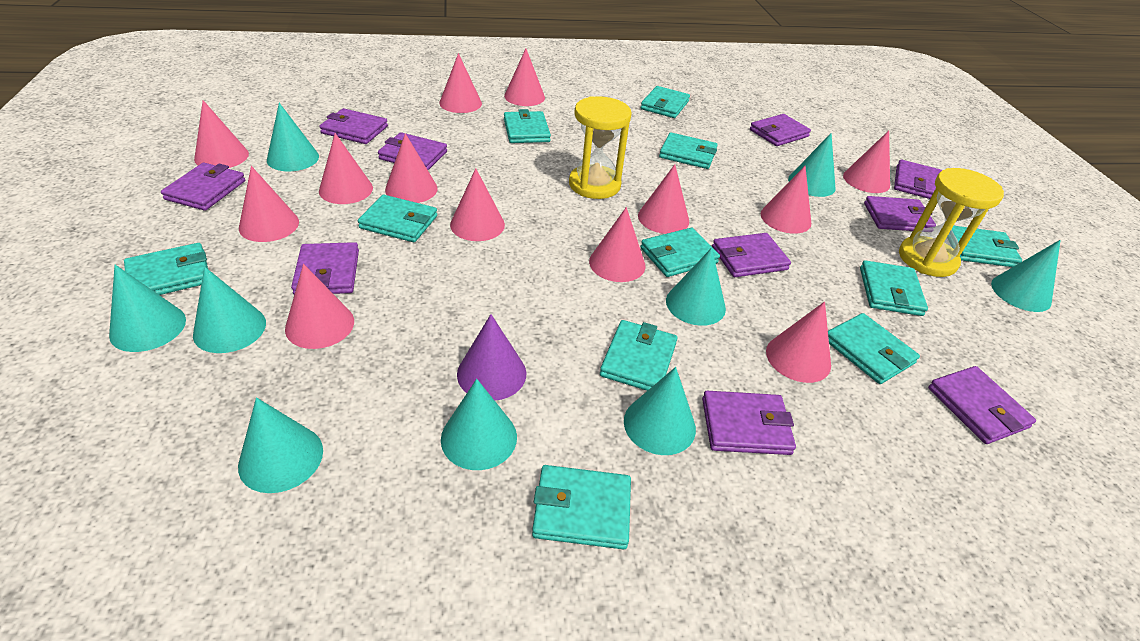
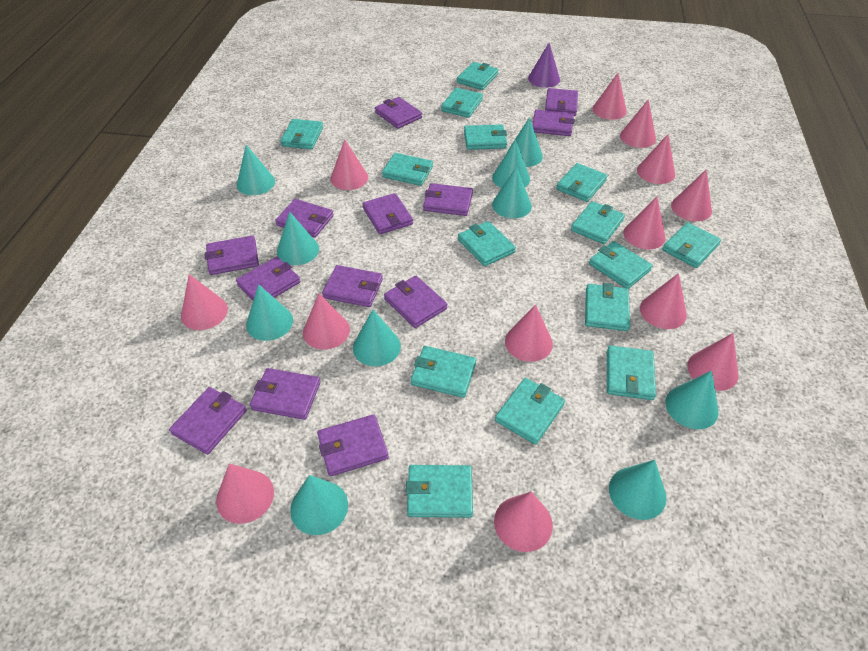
purple wallet: [161,163,245,211] [291,242,359,294] [319,108,388,144] [378,132,447,170] [702,391,796,455] [712,233,791,277] [750,114,811,146] [864,196,936,231] [894,159,942,199] [928,366,1036,444] = 10 -> [169,387,247,454] [205,236,259,275] [236,257,300,300] [250,368,320,420] [275,199,334,238] [317,414,389,476] [322,265,383,307] [362,193,413,234] [375,97,422,129] [384,276,447,328] [423,183,473,216] [532,110,575,136] [545,88,578,116] = 13
turquoise cone: [109,265,186,352] [193,267,266,353] [238,397,323,493] [267,103,319,171] [441,379,517,470] [624,367,696,455] [666,248,726,326] [788,133,836,197] [991,240,1061,312] = 9 -> [237,145,275,195] [246,284,293,341] [277,211,319,265] [290,475,348,535] [353,309,401,366] [492,140,530,188] [492,166,532,218] [507,117,543,167] [609,460,667,520] [665,371,718,429] = 10
turquoise wallet: [124,243,208,295] [358,195,437,242] [504,109,551,143] [532,465,631,550] [600,320,678,391] [641,86,690,118] [641,228,720,277] [659,132,718,169] [828,313,920,384] [860,260,928,316] [952,226,1022,267] = 11 -> [280,119,323,149] [382,153,433,186] [406,465,473,518] [411,346,476,398] [441,88,483,118] [457,62,499,90] [458,221,516,266] [464,124,507,150] [495,378,565,445] [556,163,608,202] [571,201,625,244] [585,283,630,331] [589,241,653,289] [607,345,656,400] [662,222,721,268] = 15
yellow hourglass: [569,96,632,199] [899,168,1004,277] = 2 -> none = 0

